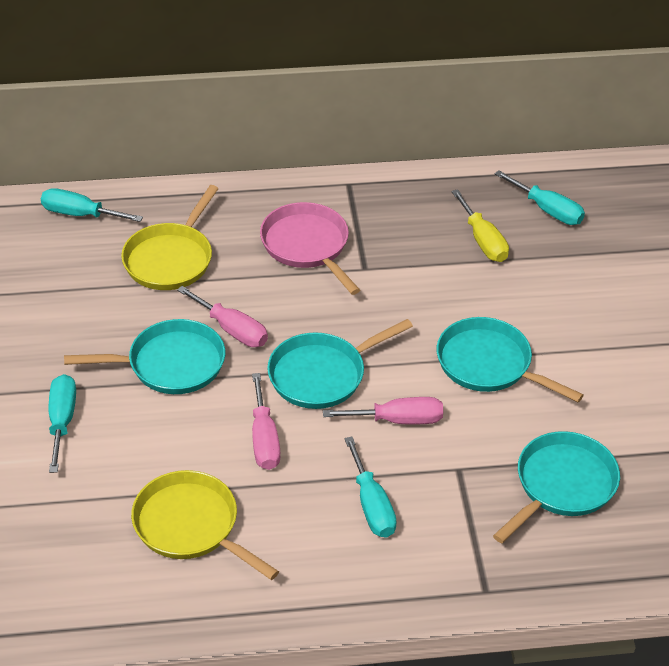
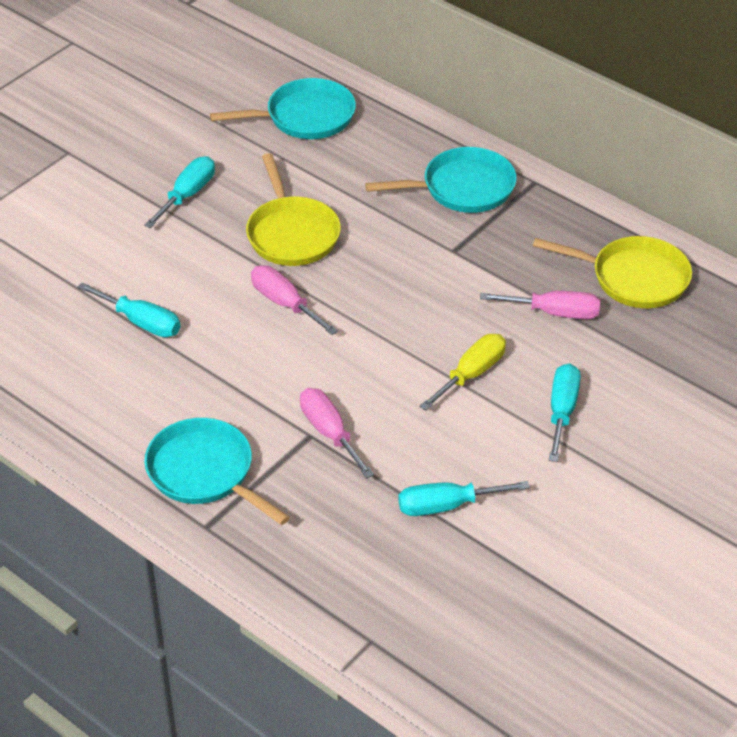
pink pan: [260,202,360,295] = 1 -> none = 0
turquoise pan: [64,319,225,394] [267,319,413,409] [436,317,584,402] [493,431,620,543] = 4 -> [144,418,290,525] [210,78,356,139] [365,147,517,213] = 3

